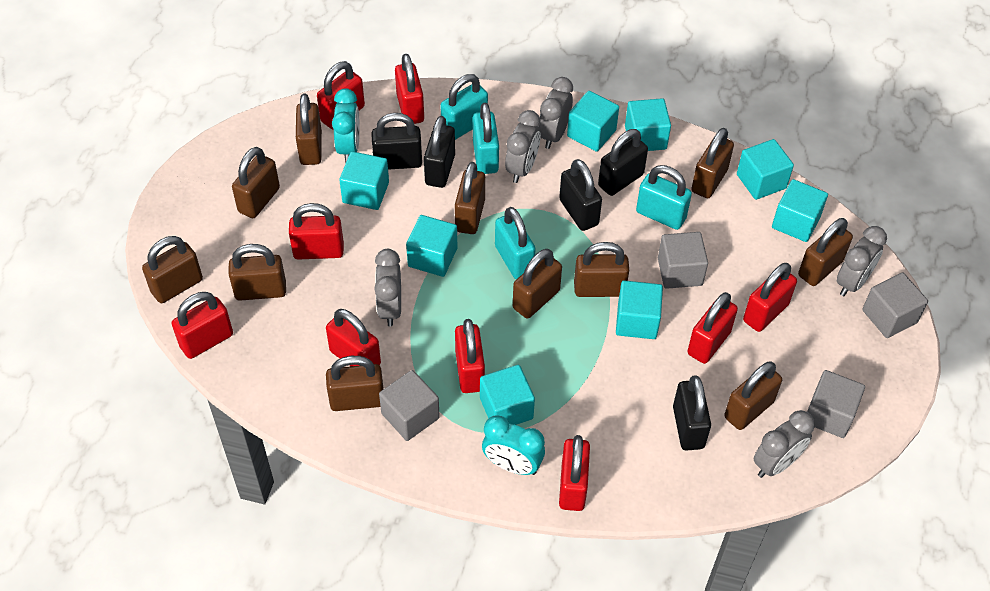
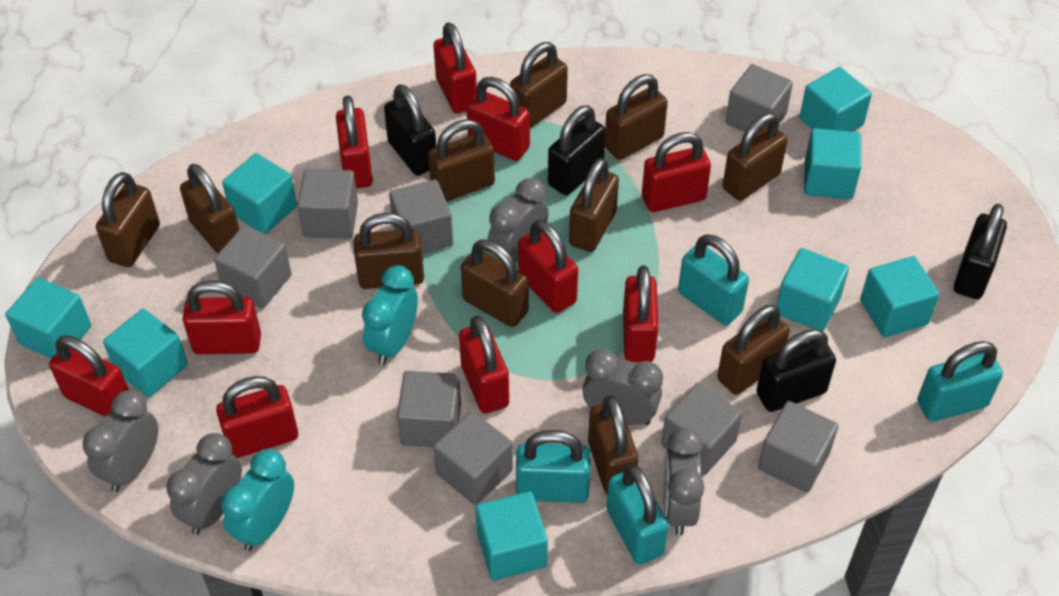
black padlock: [371,113,422,170] [424,116,455,188] [559,159,602,231] [598,129,648,196] [673,375,711,451] = 5 -> [384,84,437,176] [548,105,606,195] [756,329,836,412] [954,204,1007,299] = 4
grey cube: [379,370,440,441] [658,232,708,289] [807,370,865,438] [862,272,928,338] = 4 -> [214,225,291,309] [297,169,358,239] [389,179,453,254] [397,371,461,447] [433,411,513,505] [661,383,742,475] [725,64,793,132] [758,401,838,492] = 8
red padlock: [172,292,233,359] [289,203,344,260] [317,61,365,129] [326,309,381,366] [395,54,424,124] [455,319,485,393] [559,435,590,511] [688,292,738,364] [743,263,797,332] = 9 -> [49,336,129,417] [183,280,261,354] [216,376,298,458] [336,95,373,188] [433,22,477,114] [459,315,509,414] [467,77,530,161] [518,220,578,313] [623,266,659,362] [642,132,711,212] = 10

